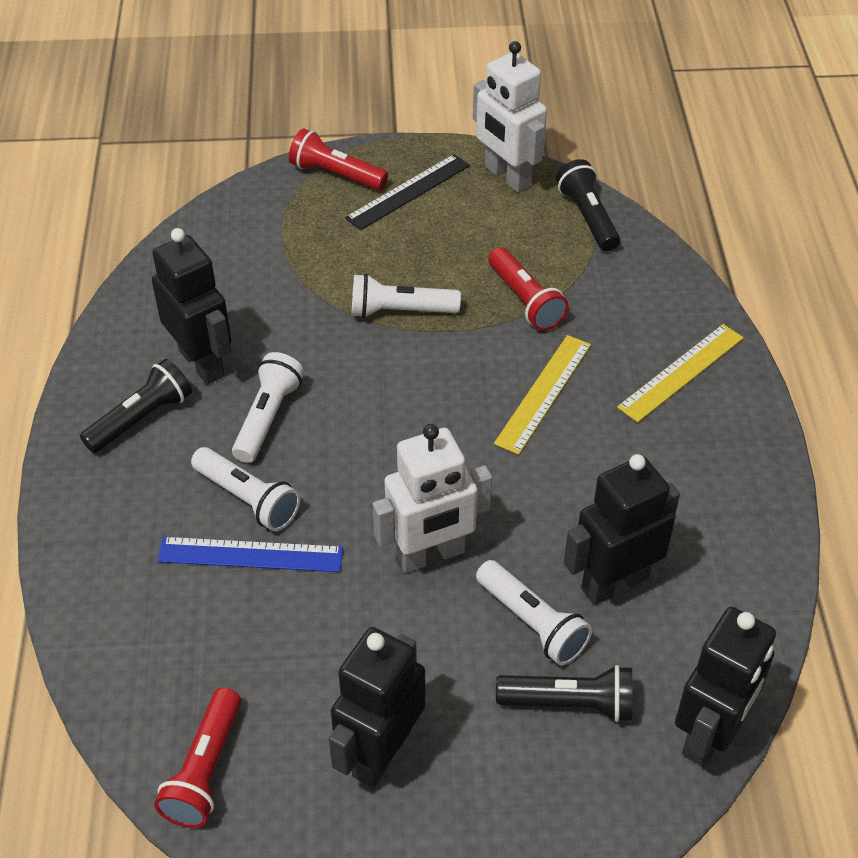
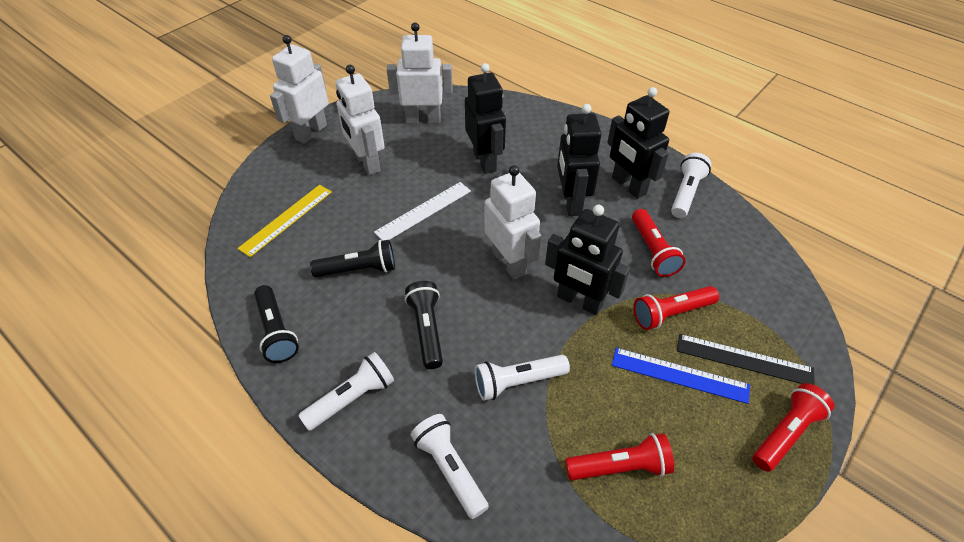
red flashlight: [154,688,241,828] [289,128,388,190] [488,247,569,331] = 3 -> [565,433,674,480] [632,209,686,277] [633,286,719,330] [753,383,835,472] = 4
white robot: [373,424,492,573] [473,41,547,192] = 2 -> [270,35,328,144] [335,65,385,175] [387,23,452,123] [484,165,541,279] = 4
white ruler: none = 0 -> [374,182,471,241] = 1
yellow ruler: [494,335,591,455] [617,324,744,423] = 2 -> [237,185,332,257] = 1

